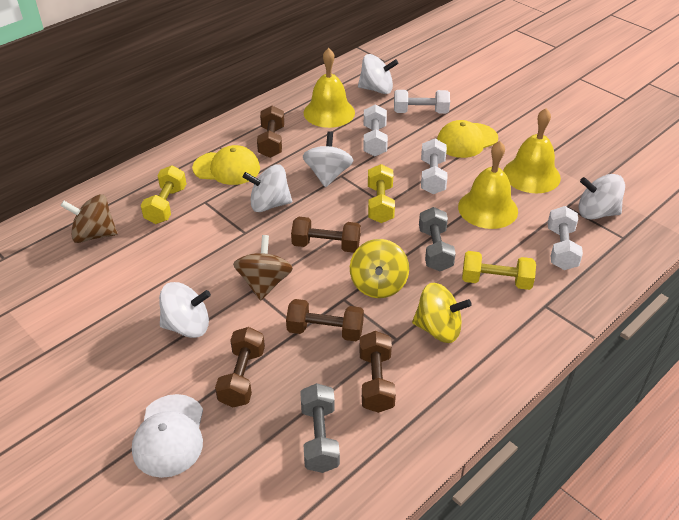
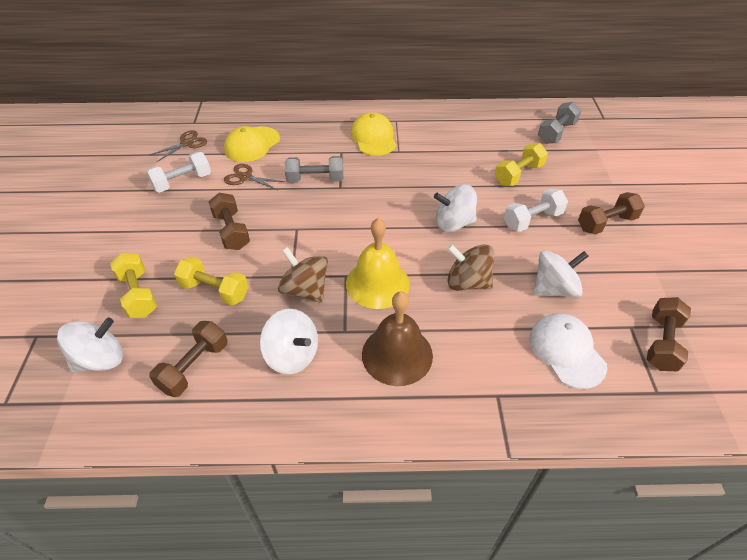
brown bell: none = 0 -> [362,292,433,386] = 1
brown dumbbell: [215,327,265,407] [257,106,284,158] [286,299,364,341] [291,217,361,253] [359,331,396,413] = 5 -> [149,321,227,397] [208,193,250,250] [578,192,645,234] [647,297,691,371] = 4
brown scissors: none = 0 -> [150,130,207,162] [224,164,285,190] = 2
white dumbbell: [363,104,388,156] [394,90,450,113] [421,139,447,194] [548,206,583,270] = 4 -> [146,152,211,193] [504,188,568,232] = 2
white spinning top: [159,282,211,338] [243,165,292,212] [303,131,353,187] [358,54,398,94] [578,174,625,220] = 5 -> [57,317,123,372] [260,309,318,374] [434,184,477,232] [533,251,588,298] = 4
yellow bell: [304,48,355,128] [458,141,518,229] [503,108,561,193] = 3 -> [346,218,410,309] = 1
yellow spinning top: [350,239,409,298] [412,283,472,343] = 2 -> none = 0

